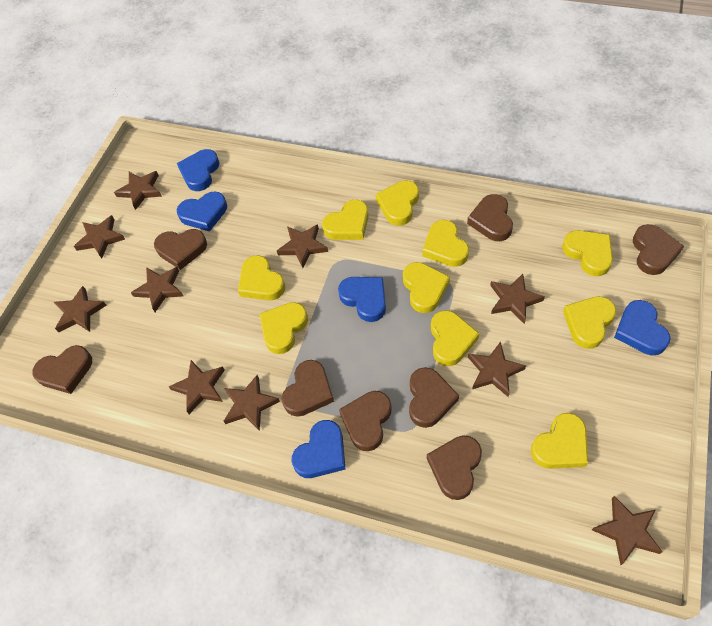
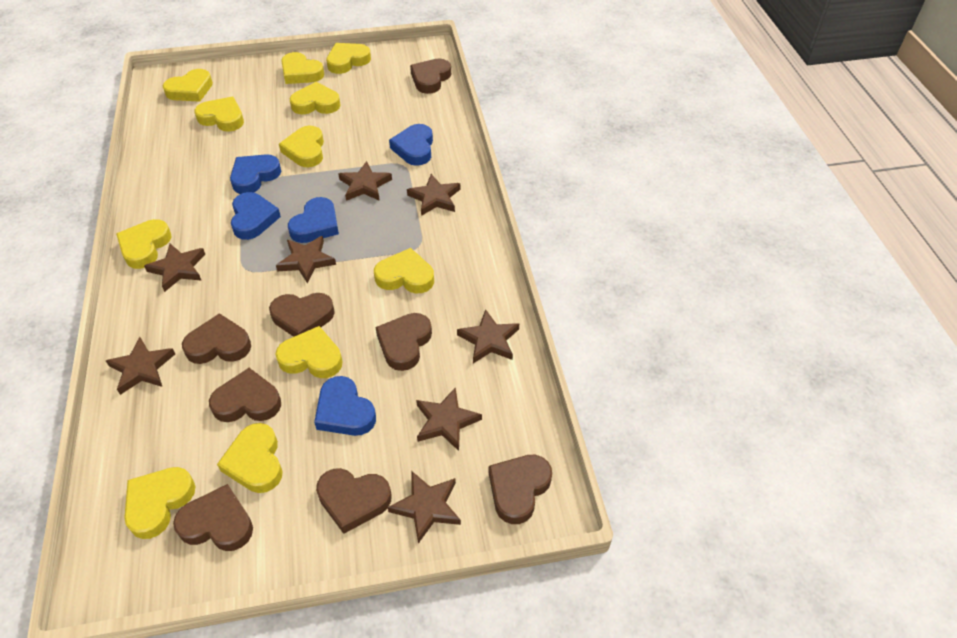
brown star: [54,286,107,332] [74,215,125,259] [114,171,162,210] [131,267,183,312] [168,360,225,414] [224,375,280,431] [277,224,328,268] [468,341,526,397] [490,274,545,324] [592,496,662,565] = 10 -> [106,337,175,395] [144,244,205,292] [276,236,336,284] [339,161,392,201] [388,472,461,544] [407,174,460,216] [416,387,482,451] [457,309,519,364] = 8
yellow heart: [238,255,285,300] [259,302,308,354] [322,200,369,240] [376,181,419,226] [403,262,450,313] [422,220,469,267] [431,310,479,366] [531,413,588,469] [562,230,613,276] [563,296,616,349] = 10 -> [116,219,172,269] [124,467,196,539] [163,69,213,102] [194,97,244,132] [217,423,283,493] [275,326,343,378] [279,126,324,167] [281,52,324,84] [289,82,341,114] [326,43,371,74] [374,248,434,293] = 11

